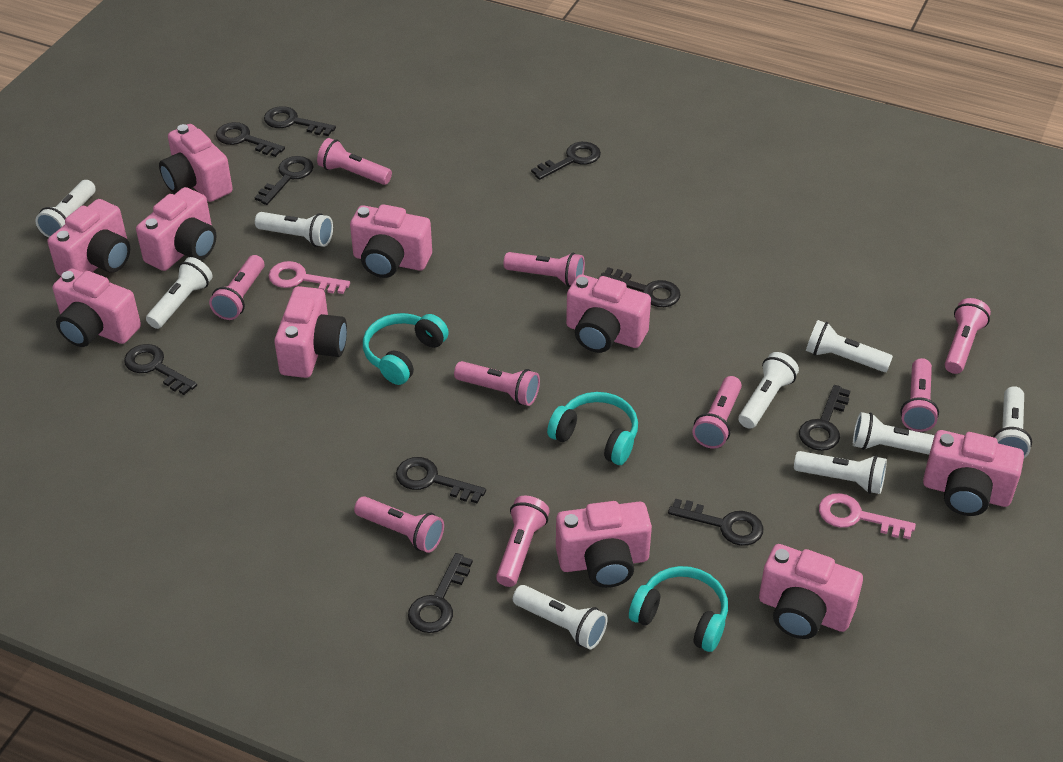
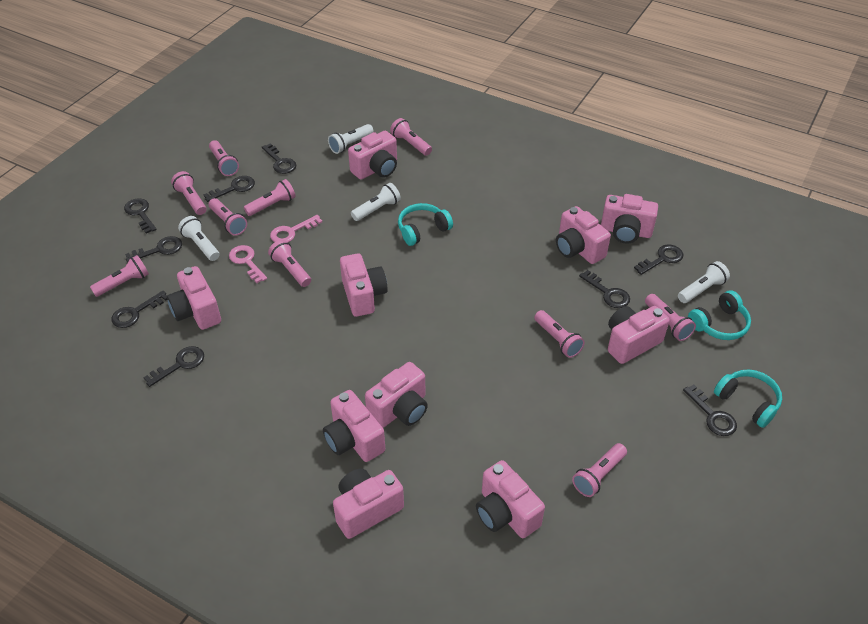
black key: [124,344,197,395] [216,122,285,157] [254,156,313,205] [264,106,336,136] [396,457,486,503] [408,553,473,633] [531,142,601,180] [600,267,681,307] [668,499,763,546] [799,385,850,451] = 10 -> [111,291,167,328] [124,198,157,233] [125,236,182,263] [144,346,204,387] [204,176,255,202] [262,143,296,174] [579,270,630,308] [634,245,683,275] [683,384,737,436] = 9
pink flashlight: [209,255,264,320] [317,138,392,185] [354,496,444,553] [454,361,540,406] [496,496,550,587] [503,252,585,287] [692,376,742,448] [900,358,939,432] [945,298,991,374] = 9 -> [90,255,149,297] [171,171,206,215] [208,198,247,236] [209,140,239,176] [244,179,296,216] [268,240,311,287] [390,118,432,156] [534,310,585,358] [572,443,627,497] [645,294,696,341] = 10
white flashlight: [35,180,96,238] [146,257,213,329] [255,212,333,247] [513,585,608,649] [739,352,799,429] [794,451,887,494] [806,320,893,372] [853,412,935,455] [993,386,1032,458] = 9 -> [178,216,220,261] [328,124,373,154] [351,183,401,221] [678,261,730,303] = 4

